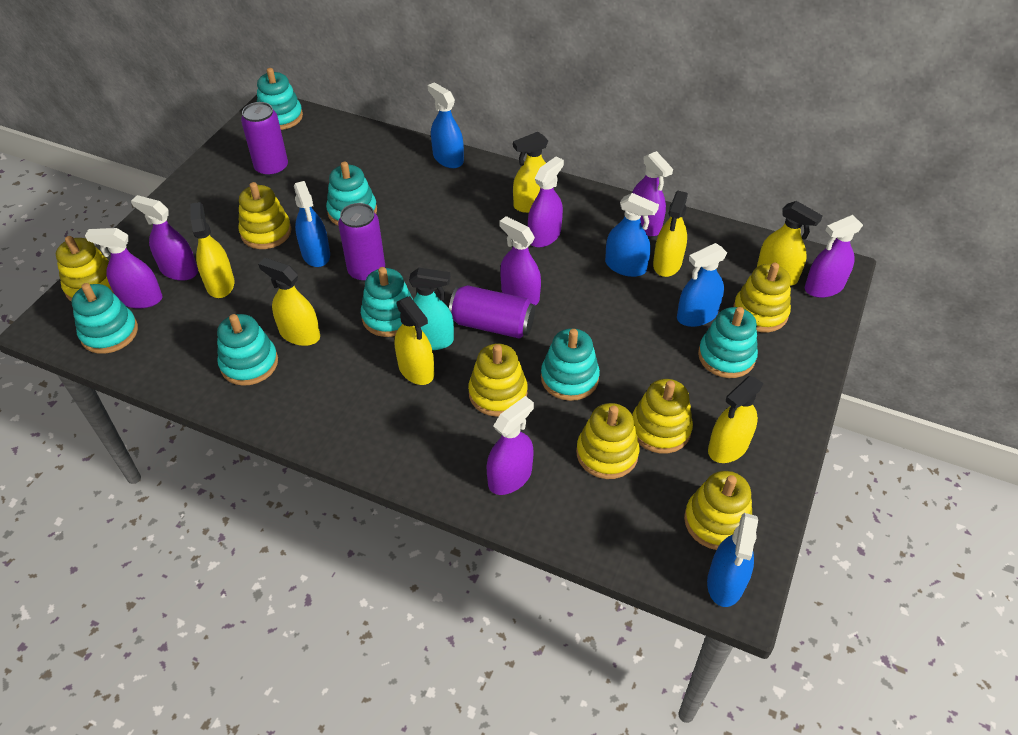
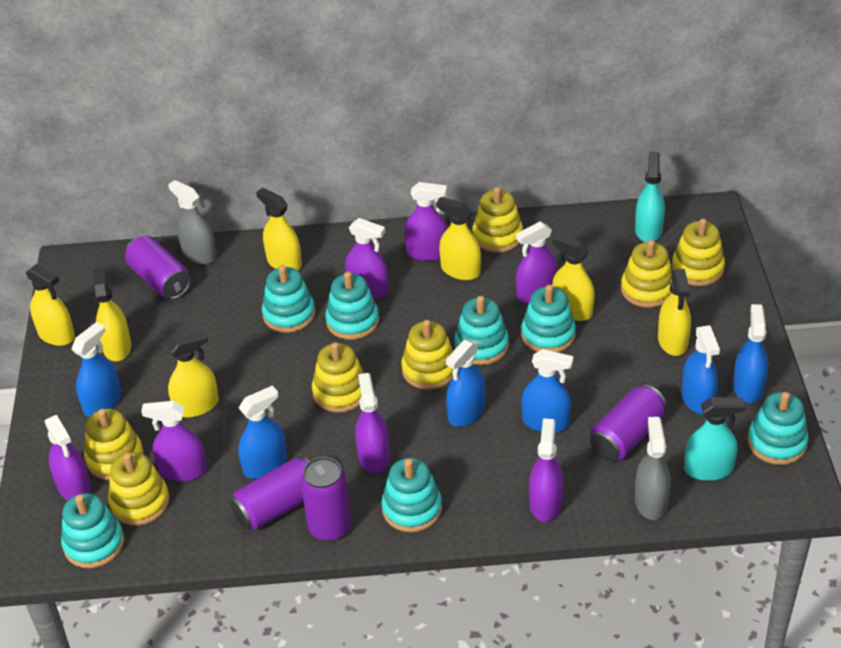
blue spray bottle: [294,181,330,267] [428,82,464,168] [605,193,659,277] [677,243,727,327] [707,513,758,607] = 5 -> [72,322,121,417] [238,386,287,479] [446,340,486,427] [522,349,573,432] [681,325,720,414] [733,304,768,403] = 6
grey spray bottle: none = 0 -> [168,180,217,264] [635,417,671,520] = 2
purple can: [241,102,288,177] [338,203,385,282] [449,285,535,339] = 3 -> [125,236,191,299] [230,457,310,530] [300,457,351,541] [590,384,667,461] = 4
turquoise spray bottle: [409,268,454,350] = 1 -> [635,152,665,242] [684,397,745,481] = 2

